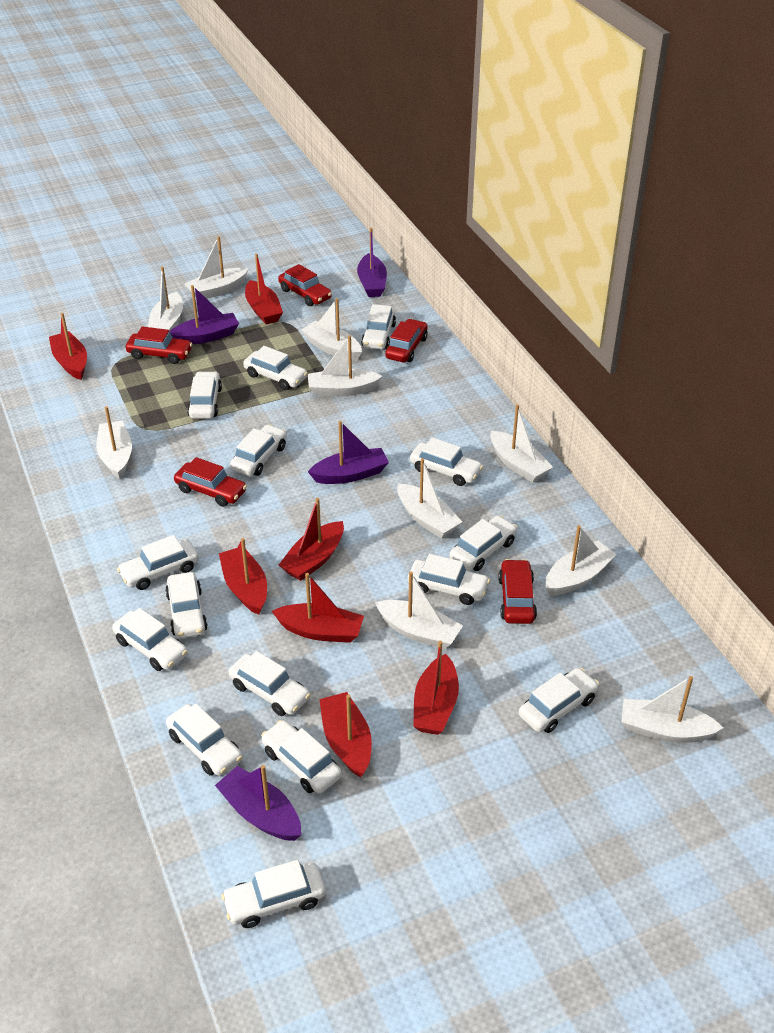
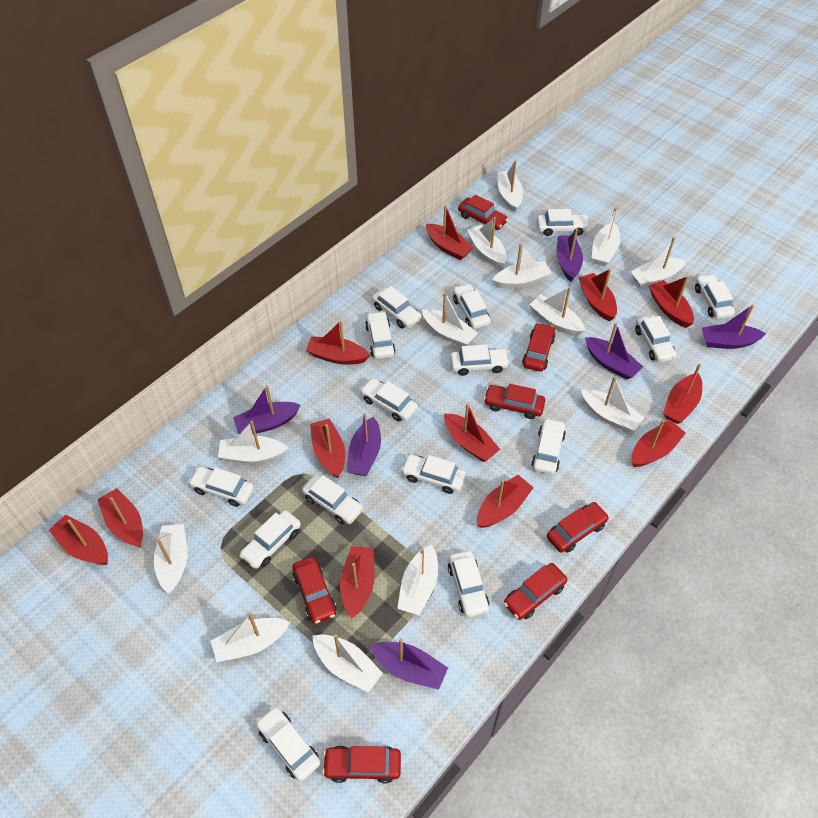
purple boat: [170,285,239,344] [215,765,301,841] [308,421,389,484] [357,228,387,297] = 4 -> [233,385,301,434] [347,413,381,476] [370,638,448,690] [557,229,583,282] [585,323,643,380] [702,304,766,349] = 6
red boat: [49,313,87,380] [219,538,267,615] [245,254,283,324] [272,573,364,643] [279,498,344,581] [319,692,372,777] [413,641,459,735] = 7 -> [49,515,108,565] [97,488,143,547] [306,321,370,365] [310,418,345,478] [340,546,375,618] [426,205,474,260] [444,403,500,462] [477,475,534,528] [578,269,617,322] [631,419,686,467] [649,276,694,328] [663,363,702,424] = 12
red car: [126,326,193,364] [174,457,247,507] [278,264,332,306] [385,319,428,362] [498,559,537,624] = 5 -> [292,557,336,624] [322,745,401,783] [458,194,508,230] [484,384,545,419] [504,563,568,620] [522,323,555,372] [547,502,609,553] = 7
white boat: [96,406,132,479] [148,267,183,332] [184,236,249,299] [302,298,362,361] [308,335,383,396] [375,572,463,649] [397,458,462,539] [490,405,553,483] [545,525,617,596] [621,676,723,743] = 10 -> [154,524,187,594] [210,612,290,662] [218,421,288,464] [313,634,383,693] [397,544,438,615] [422,292,478,346] [467,217,506,268] [492,244,552,289] [497,160,524,212] [529,287,585,336] [581,376,644,432] [592,207,620,266] [631,237,686,288] = 13

